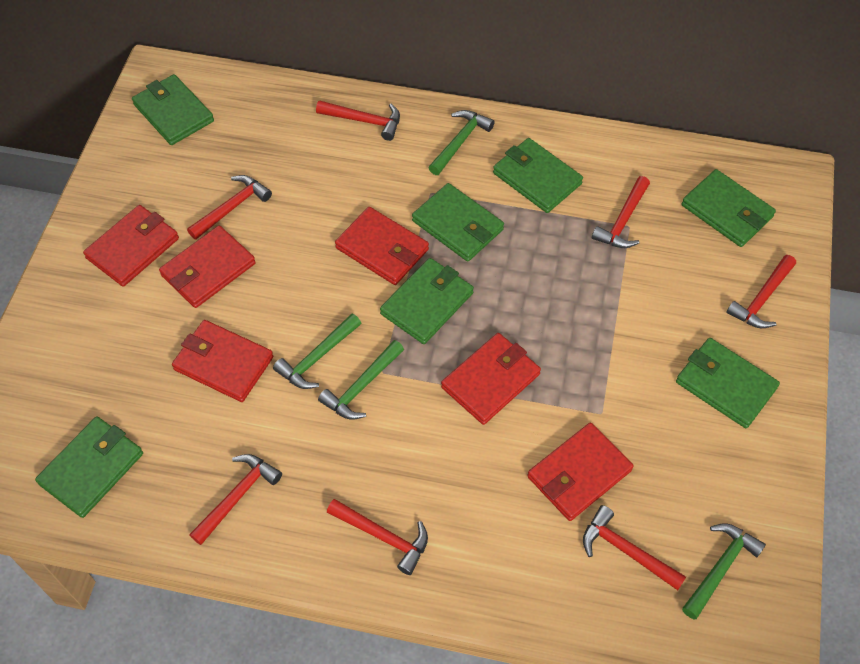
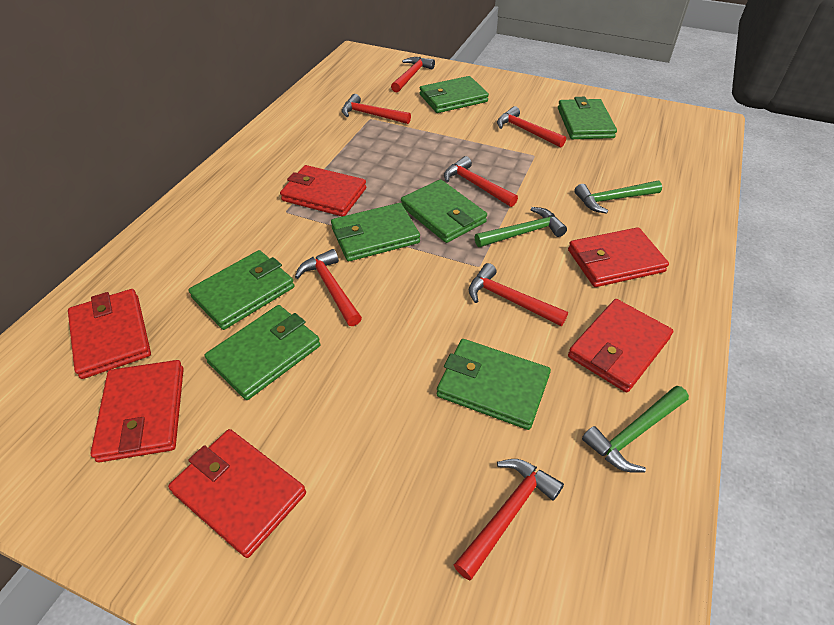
green hammer: [273,314,361,389] [318,340,404,419] [428,110,495,175] [682,523,766,619] = 4 -> [475,207,567,247] [574,181,662,214] [582,386,689,473] = 3

